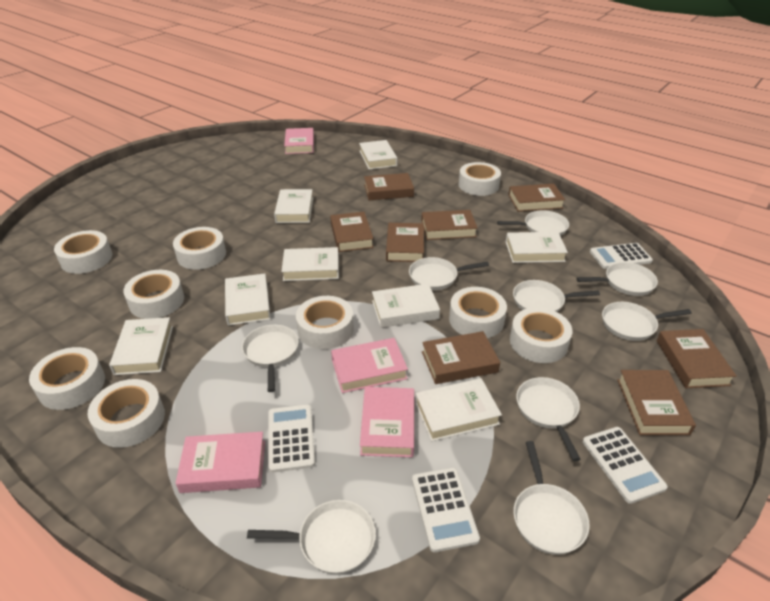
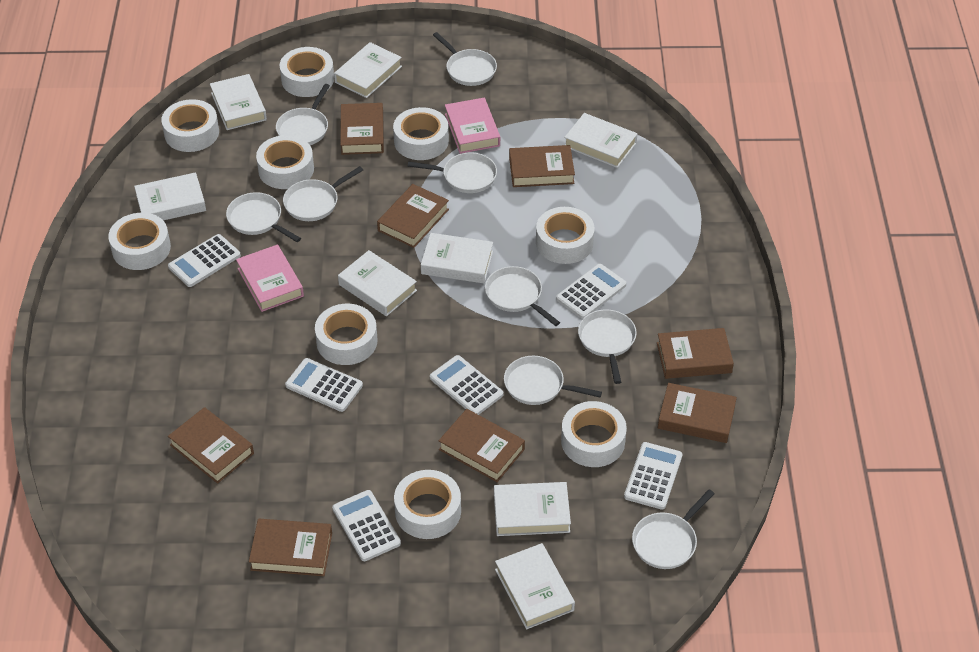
pink book: [176,432,265,493] [284,128,314,154] [331,338,408,393] [360,387,414,457] = 4 -> [236,245,304,312] [445,98,500,154] = 2
white calculator: [268,404,315,473] [412,468,480,552] [583,427,668,504] [590,243,653,269] = 4 -> [168,234,241,287] [285,358,363,412] [332,490,401,561] [430,355,503,415] [556,264,626,319] [624,442,682,510] = 6

